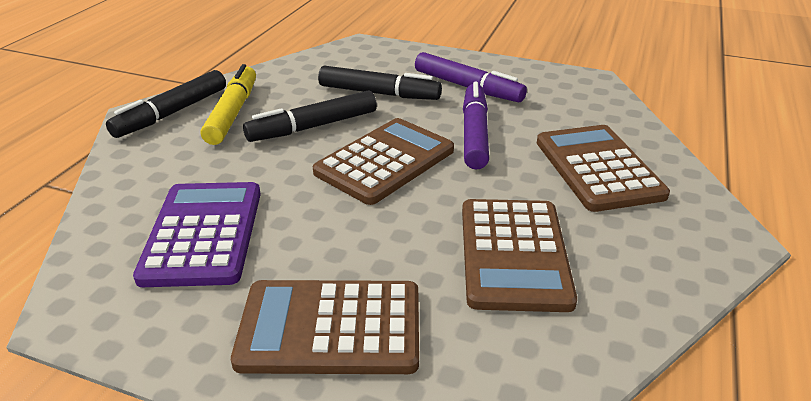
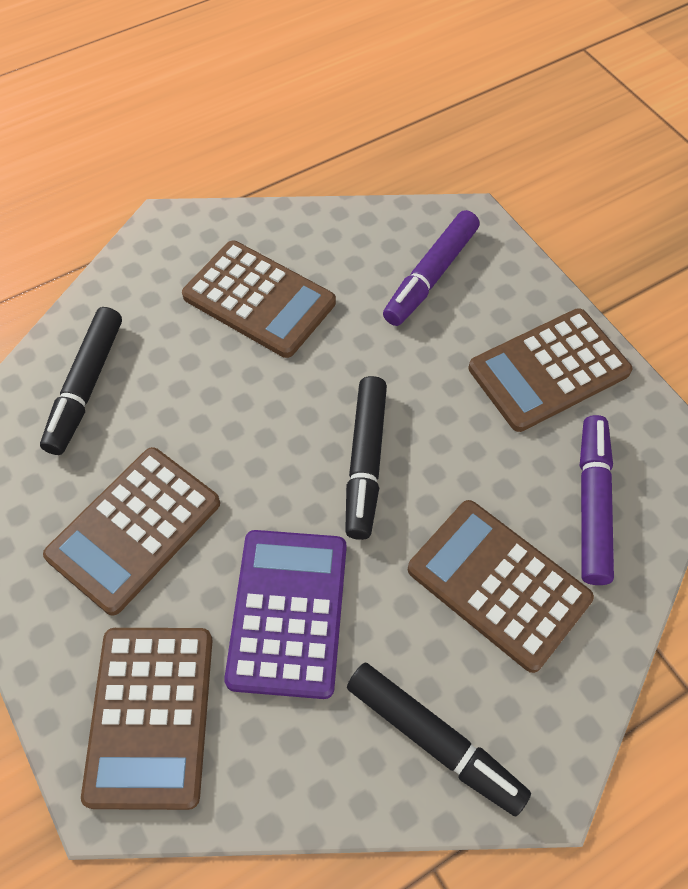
brown calculator: [231,280,419,374] [313,118,454,205] [462,199,577,312] [537,125,670,212] = 4 -> [43,447,220,616] [81,628,213,810] [182,241,336,358] [408,500,594,673] [469,308,632,432] = 5
yellow marker: [201,64,256,145] = 1 -> none = 0

